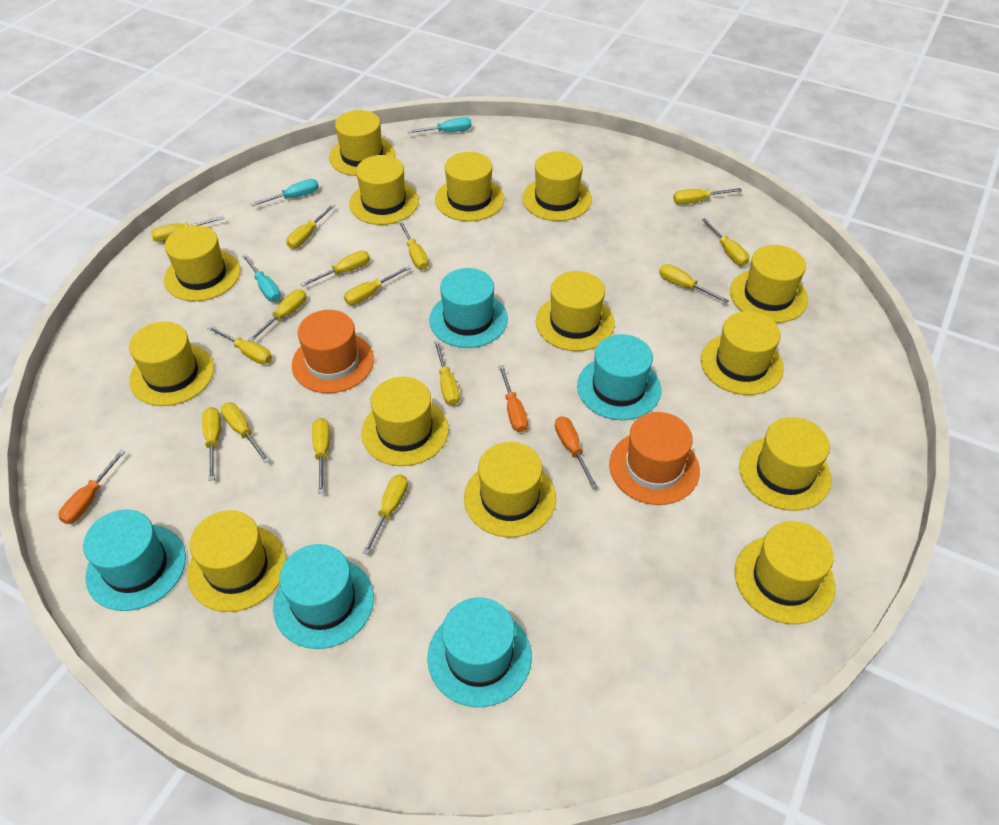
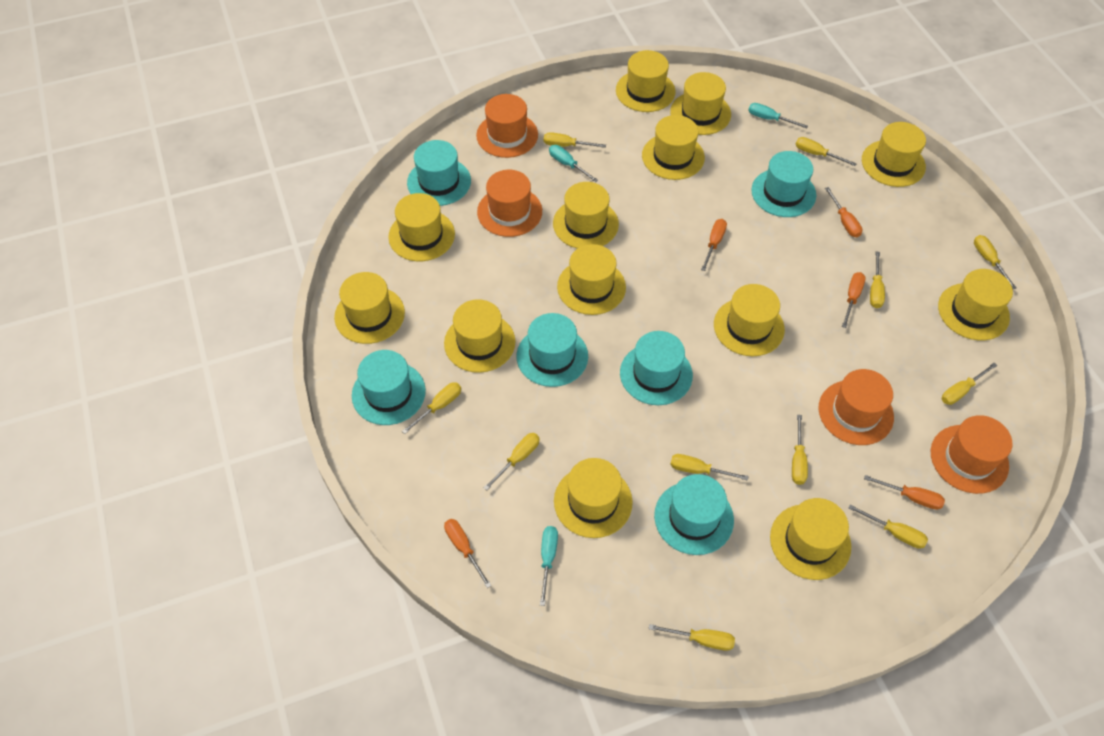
orange hat: [292,310,374,393] [609,412,700,505] = 2 -> [476,94,538,158] [477,170,542,237] [818,369,894,445] [931,415,1013,494] = 4
orange screwdriver: [59,450,125,524] [499,365,528,432] [555,416,598,489] = 3 -> [444,519,492,588] [701,219,727,271] [825,187,862,237] [842,272,866,328] [864,475,945,510] = 5
turquoise hat: [83,509,186,611] [273,544,374,649] [427,597,532,707] [429,268,508,348] [577,334,661,420] = 5 -> [352,350,426,425] [407,140,471,206] [516,313,588,387] [620,331,693,405] [654,474,734,555] [751,151,816,217] = 6
yellow hat: [129,322,214,406] [164,225,240,301] [187,510,286,612] [329,110,395,176] [349,155,419,225] [361,377,449,466] [435,152,504,222] [464,442,556,537] [522,151,592,221] [536,271,615,351] [701,311,784,395] [730,245,808,323] [735,521,835,624] [739,417,832,511] = 14 -> [334,272,405,344] [388,193,455,261] [444,299,515,373] [553,182,619,249] [554,458,633,538] [557,244,626,315] [616,50,675,112] [642,115,705,180] [670,72,731,135] [714,284,785,356] [770,498,851,580] [862,122,926,187] [938,269,1013,340] = 13
yellow screwdriver: [151,216,225,242] [202,407,221,481] [207,325,272,364] [221,402,270,463] [248,290,306,341] [286,204,336,249] [301,251,370,287] [312,418,330,494] [344,266,411,305] [363,474,408,555] [398,221,429,270] [434,341,460,405] [659,264,729,303] [673,188,742,204] [701,218,749,266] = 15 -> [402,382,461,434] [483,433,540,490] [544,132,606,148] [649,624,735,651] [670,454,749,481] [792,415,808,485] [795,137,857,166] [848,504,928,549] [870,251,885,308] [942,363,997,405] [974,235,1016,289] = 11

